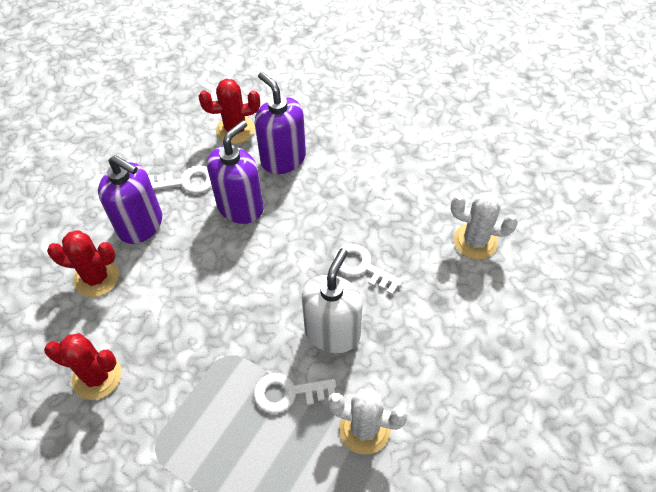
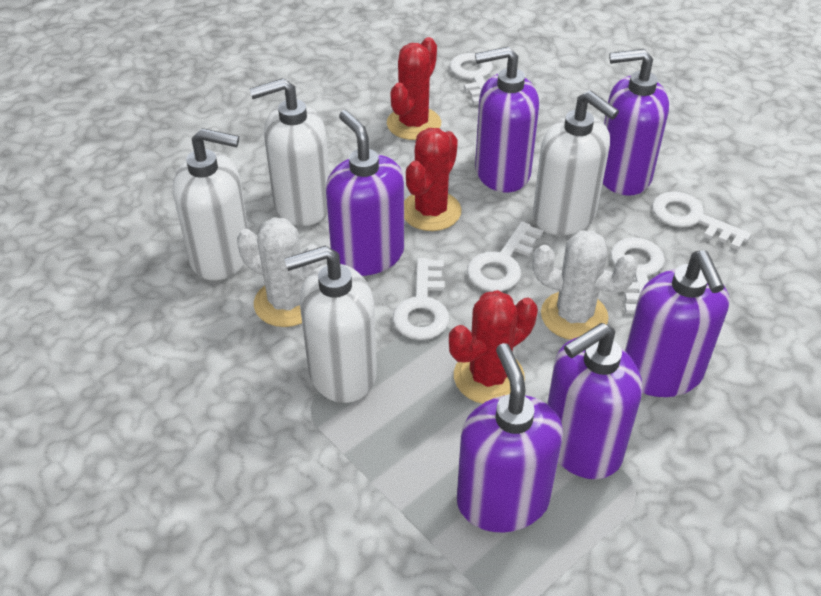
purple soap dispenser: [98,155,162,244] [207,120,264,224] [255,72,306,174] = 3 -> [326,110,404,276] [457,343,563,533] [475,46,539,192] [547,323,642,479] [603,49,669,196] [625,250,729,397] = 6
white key: [148,166,212,194] [254,373,336,414] [334,244,403,295] = 3 -> [393,258,449,340] [450,53,493,105] [467,221,544,292] [610,237,665,314] [652,191,751,250] = 5
white soap dispenser: [302,248,363,353] = 1 -> [173,128,249,280] [249,78,330,226] [284,246,377,403] [533,91,619,235] = 4

